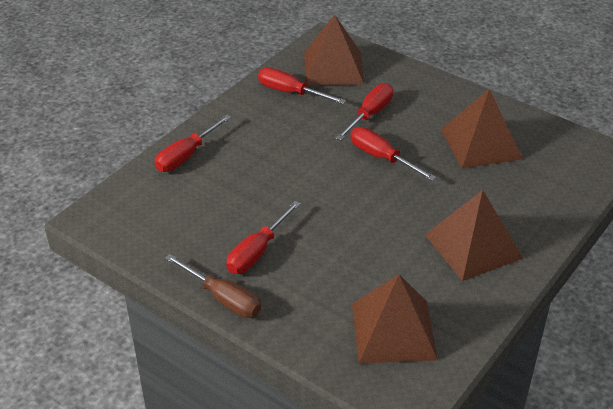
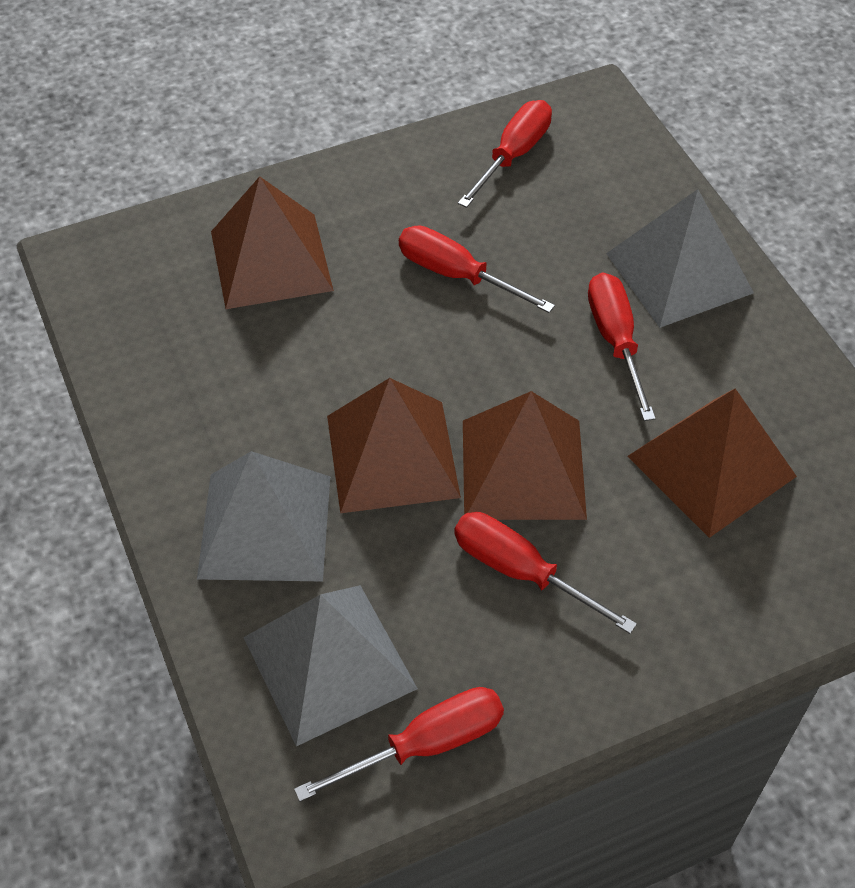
brown screwdriver: [165,254,261,318] = 1 -> none = 0
grey pyramid: none = 0 -> [197,451,330,582] [243,585,418,746] [606,189,754,328] = 3

